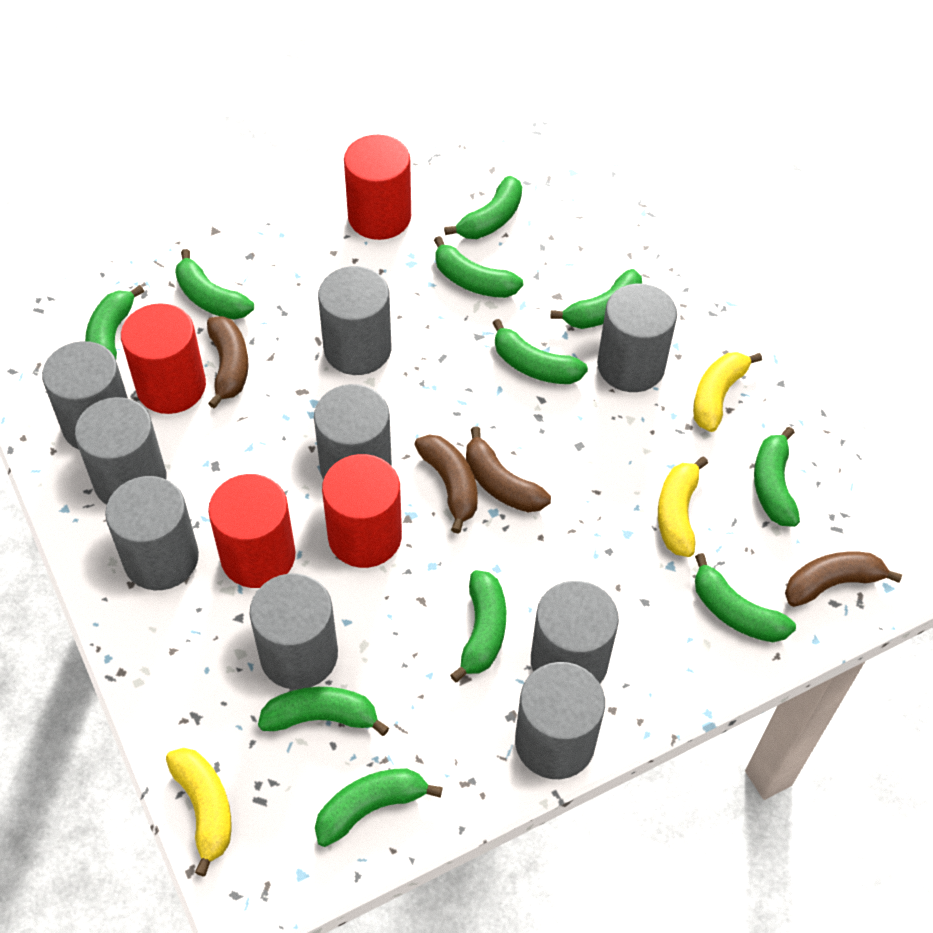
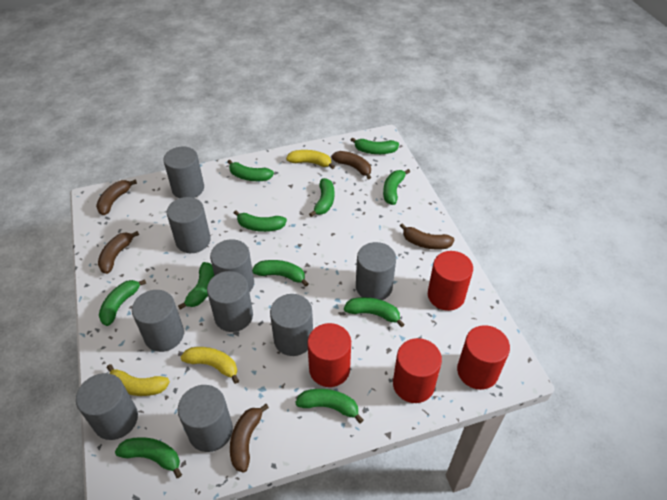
brown banana: [207,316,249,409] [414,434,478,534] [466,426,551,512] [785,552,902,607] = 4 -> [96,179,137,215] [98,231,139,274] [230,404,269,473] [331,151,371,180] [400,223,454,250] = 5

